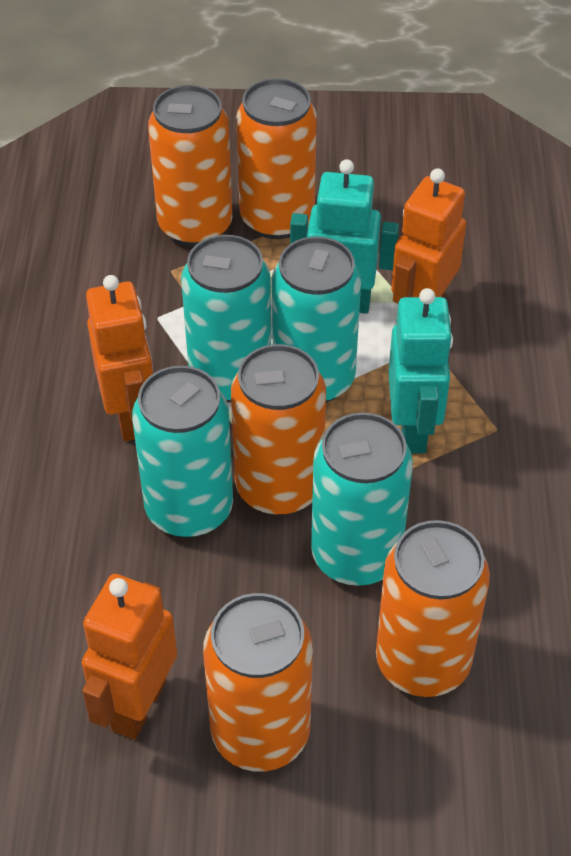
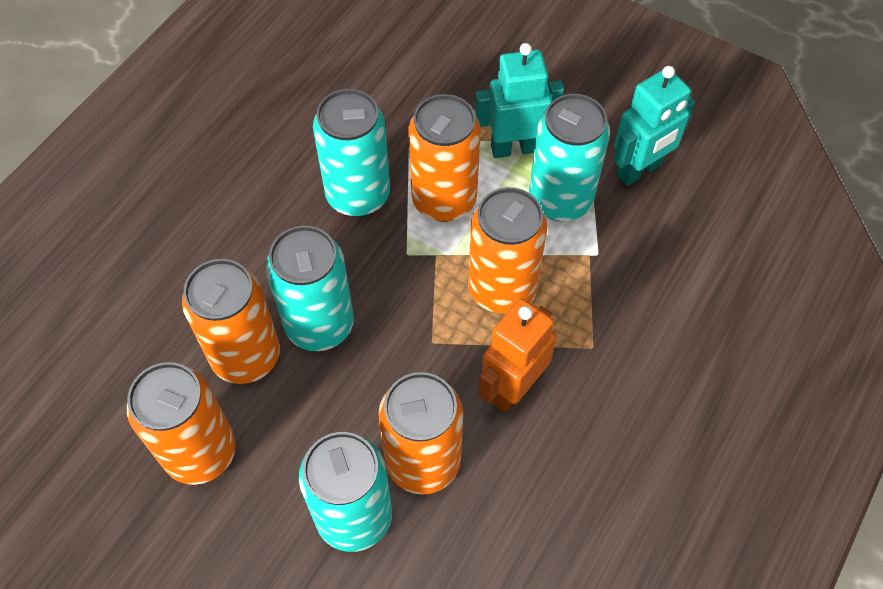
orange robot: [82,574,177,740] [86,275,153,441] [391,168,466,303] = 3 -> [478,298,557,412] = 1

